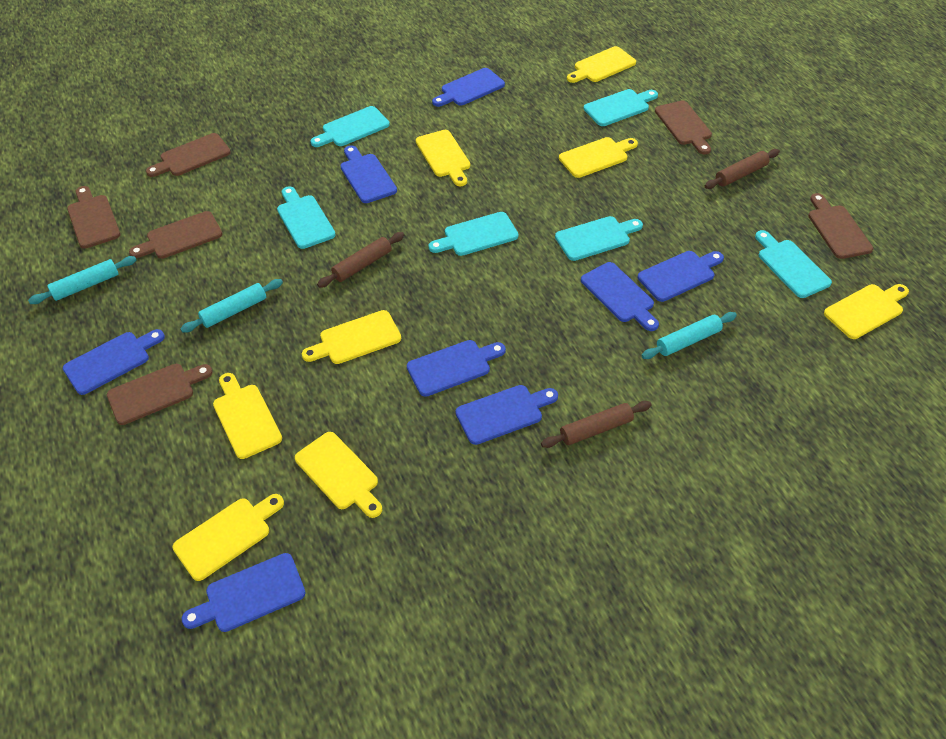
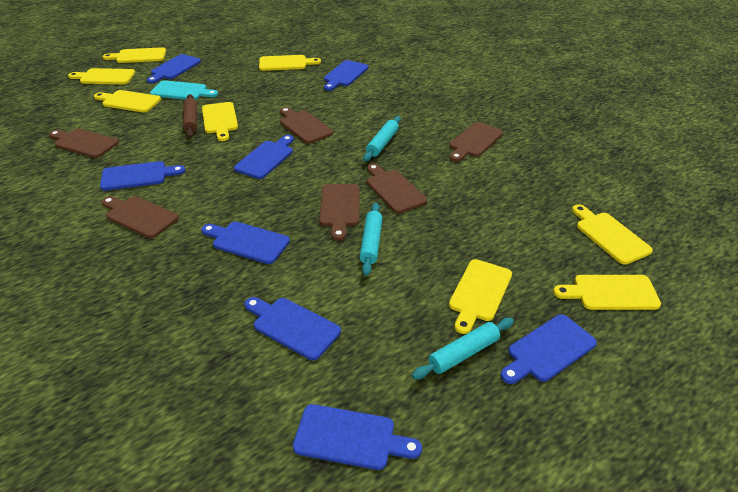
brown rolling pin: [317,232,404,288] [541,401,652,448] [705,149,780,189] = 3 -> [183,94,197,138] = 1
turquoise cutting board: [277,187,336,249] [311,106,390,147] [428,212,519,256] [555,216,643,261] [584,89,658,126] [755,230,832,298] = 6 -> [150,80,218,100] = 1

